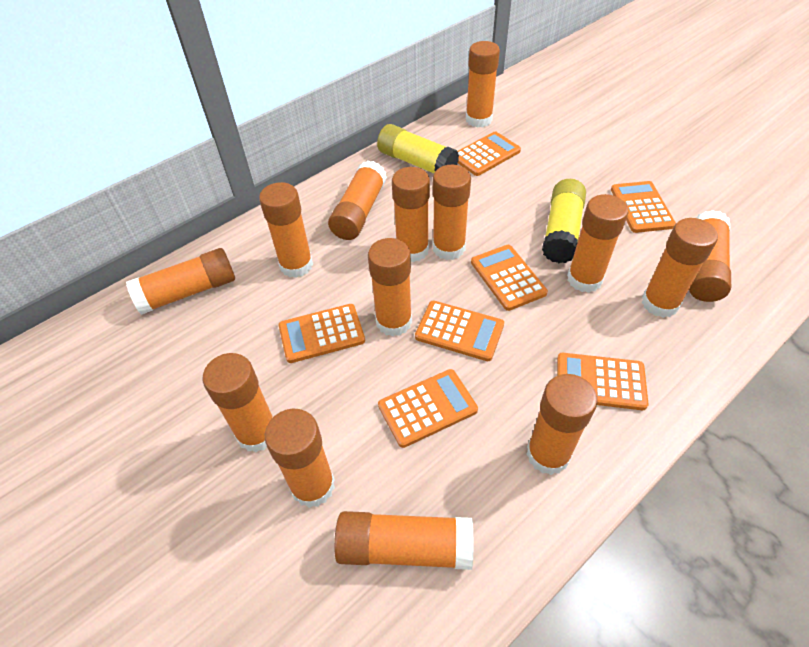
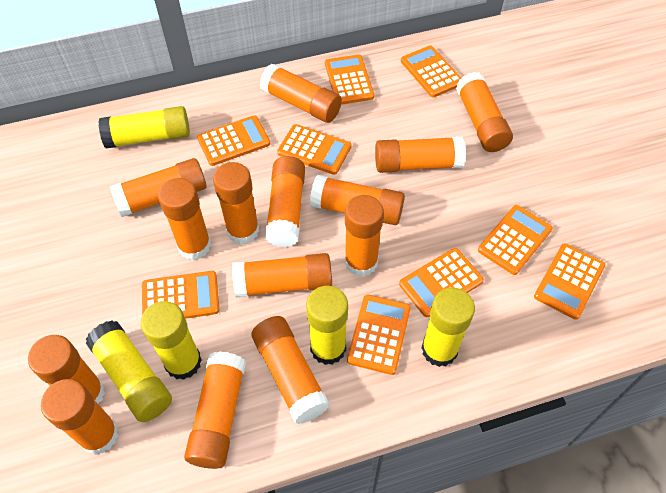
orange calculator: [279,304,365,363] [378,369,478,448] [415,301,504,361] [458,131,521,176] [471,245,548,311] [557,353,649,410] [611,181,676,233] = 7 -> [142,271,219,319] [197,115,270,166] [277,124,352,175] [325,54,374,105] [347,295,411,375] [399,248,484,317] [401,45,461,97] [478,205,553,275] [534,243,605,320] = 9
yellow glue stick: [377,124,459,173] [542,179,586,263] = 2 -> [86,320,172,422] [98,106,190,149] [141,301,202,380] [306,286,348,365] [421,287,475,367] = 5

